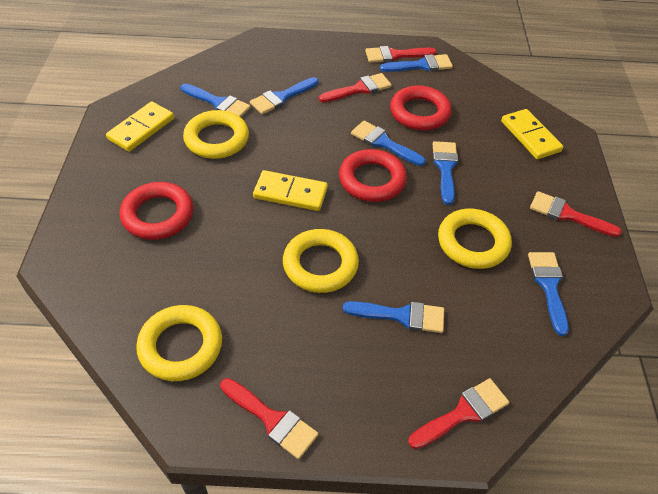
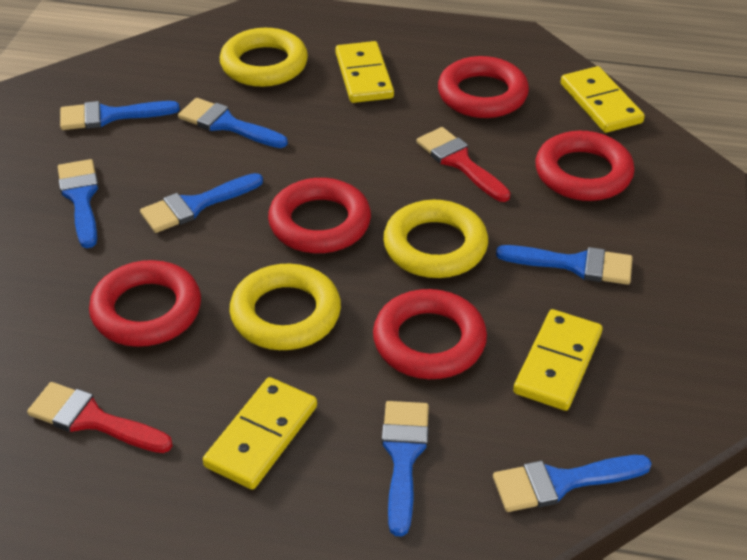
red brush: [220,378,319,459] [319,73,392,102] [365,46,437,63] [408,378,509,449] [530,191,622,237] = 5 -> [27,382,173,453] [416,127,511,202] = 2
red ring: [120,182,193,240] [339,149,407,202] [390,85,452,130] = 3 -> [89,260,201,347] [268,178,371,253] [373,289,487,379] [438,56,529,118] [535,131,634,201] = 5
yellow domino: [106,101,174,152] [253,170,328,211] [501,109,563,159] = 3 -> [203,377,317,490] [335,41,394,103] [513,309,602,411] [561,66,645,133] = 4
yellow ring: [136,305,222,381] [183,110,249,159] [283,229,359,293] [438,209,512,269] = 4 -> [220,28,308,87] [229,264,341,350] [383,200,488,278] = 3

